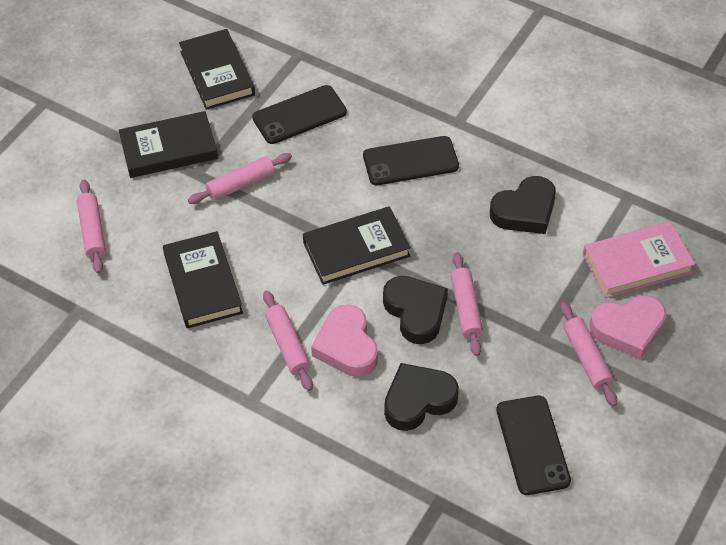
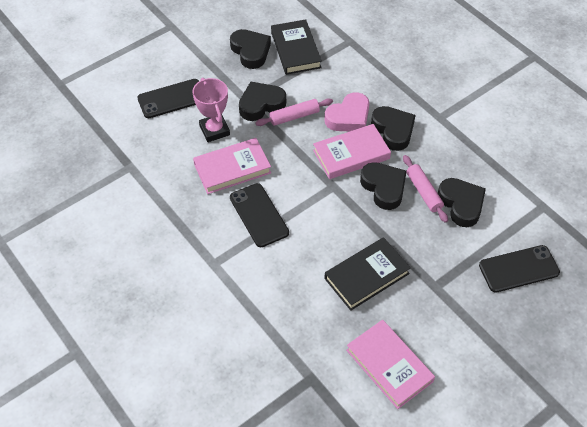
black book: [119,111,218,178] [163,231,243,329] [179,29,255,110] [303,206,411,285] = 4 -> [271,19,322,75] [324,237,411,311] = 2
black heart: [383,276,448,344] [384,363,459,431] [490,176,556,234] = 3 -> [230,29,271,69] [239,82,286,121] [360,162,407,210] [371,106,416,151] [438,178,486,227] = 5
pink book: [583,221,695,298] = 1 -> [193,138,271,194] [313,124,391,179] [346,320,435,409] = 3
pink heart: [311,305,378,377] [589,296,666,359] = 2 -> [324,92,369,131] = 1
pink rolling pin: [77,180,106,274] [188,153,292,204] [263,290,313,391] [451,252,483,356] [560,302,618,407] = 5 -> [255,98,333,126] [403,155,448,223] = 2
pink trophy: none = 0 -> [193,78,230,142] = 1

